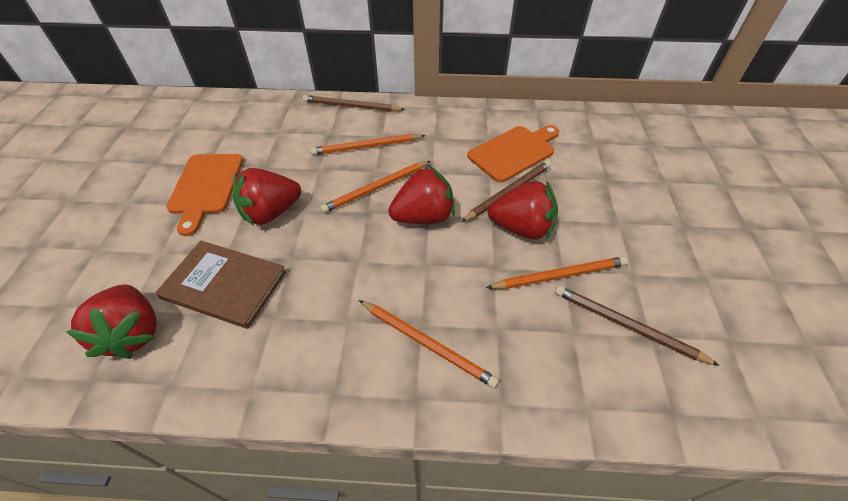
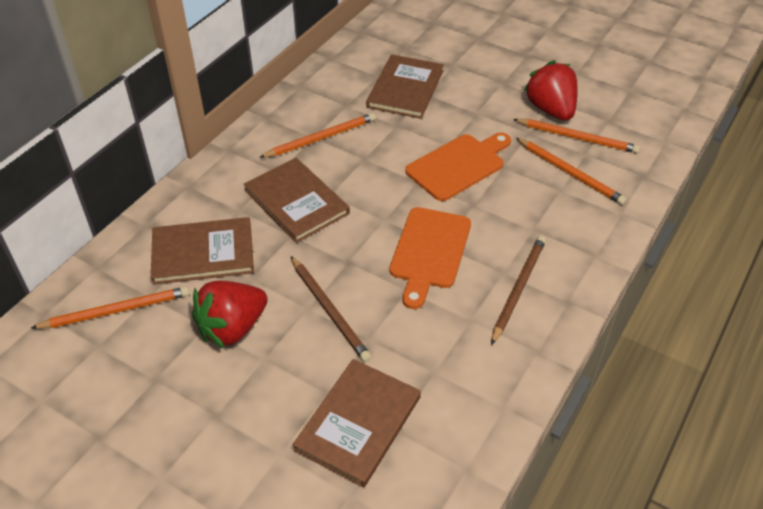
brown book: [155,241,286,329] = 1 -> [151,217,254,285] [244,158,350,243] [293,359,421,488] [366,54,444,119] = 4
brown pencil: [303,95,405,112] [461,161,551,222] [555,286,720,366] = 3 -> [291,256,371,362] [491,236,546,345] = 2
red strawberry: [66,284,157,359] [233,168,301,226] [388,166,455,224] [488,181,558,239] = 4 -> [192,280,268,349] [524,61,578,121] = 2

